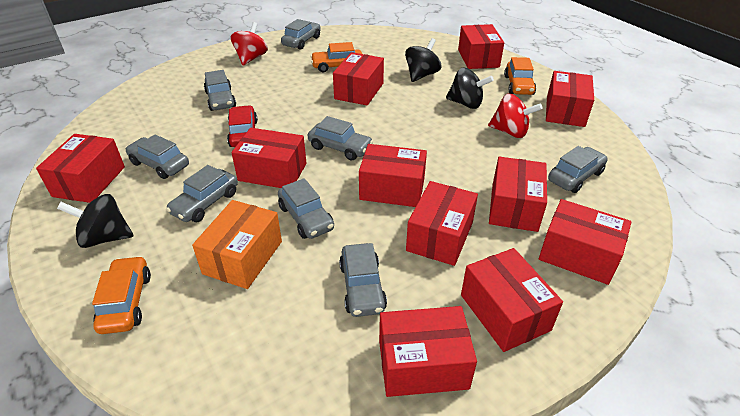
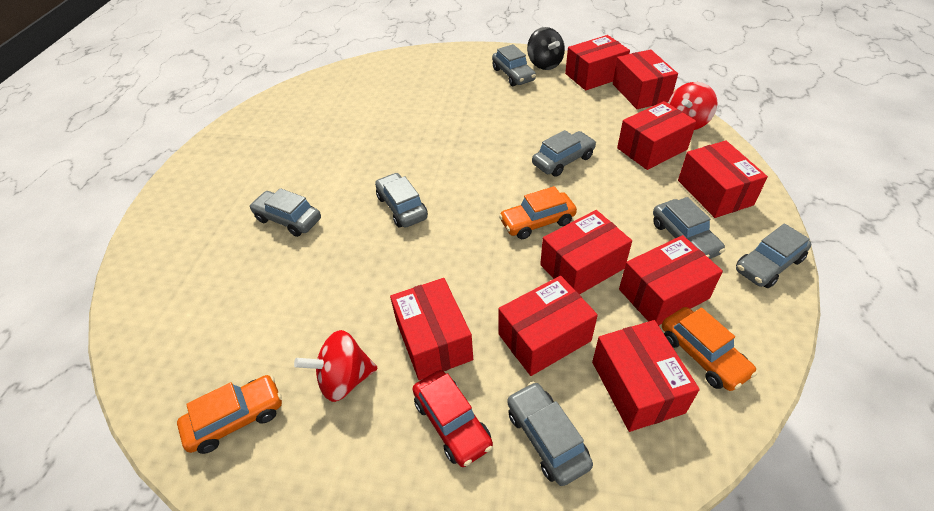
black spinning top: [57,194,134,248] [405,38,441,82] [446,68,494,109] = 3 -> [527,27,565,70] = 1
grey car: [125,134,189,179] [166,165,238,222] [204,70,236,111] [278,178,334,239] [281,19,321,50] [307,116,373,160] [339,243,387,317] [548,146,608,193] = 8 -> [249,188,321,237] [375,173,428,228] [492,44,536,86] [507,382,593,486] [532,130,596,177] [653,197,725,259] [736,223,811,288] = 7
orange box: [192,200,282,289] = 1 -> none = 0
red box: [36,134,125,203] [231,128,307,188] [333,52,384,105] [359,144,427,207] [379,306,477,397] [406,181,478,266] [458,24,504,69] [461,248,563,352] [489,157,547,232] [539,199,631,285] [546,71,594,127] = 11 -> [390,278,473,380] [498,276,598,376] [540,210,632,294] [565,35,630,90] [592,320,700,432] [613,49,678,109] [617,101,697,170] [619,235,723,326] [678,140,768,218] = 9

